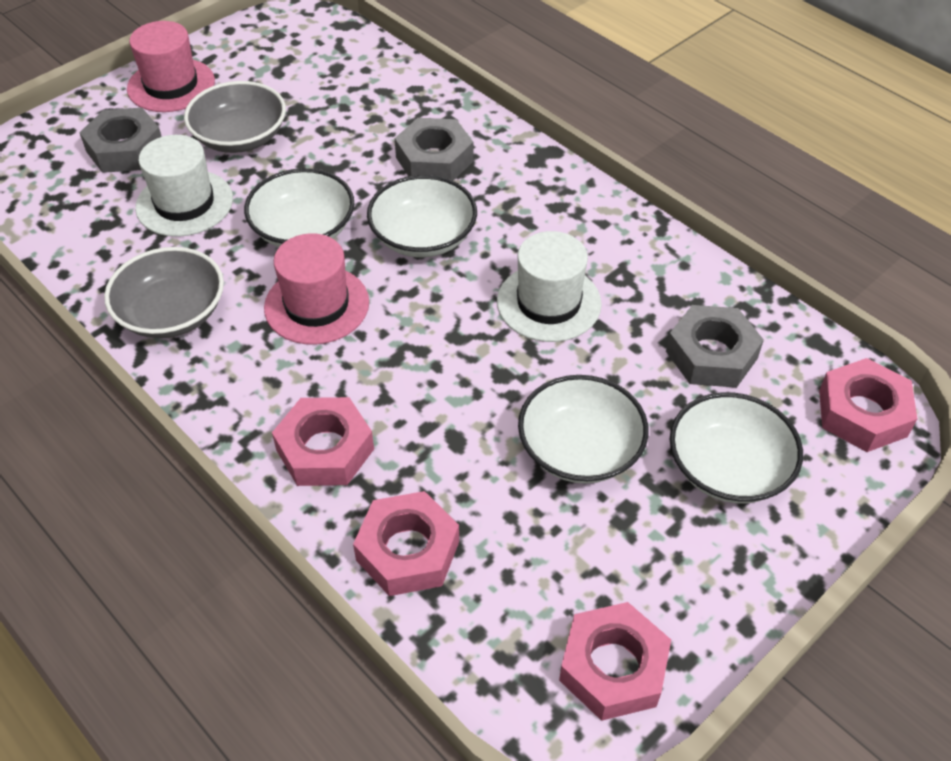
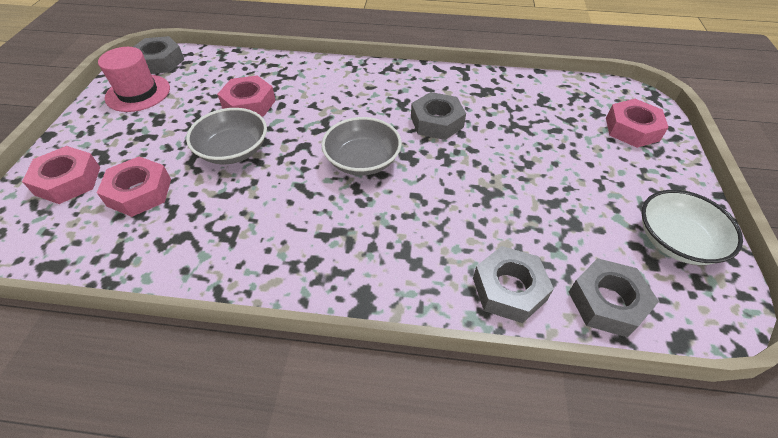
grey nut: [79,108,162,173] [395,118,473,181] [666,305,764,388] = 3 -> [133,36,184,74] [411,92,466,140] [473,246,554,323] [569,258,659,338] = 4
pink hat: [127,21,215,112] [264,233,369,345] = 2 -> [98,47,170,112] = 1
white bowl: [244,168,354,247] [367,175,477,257] [518,375,649,484] [670,392,803,503] = 4 -> [642,190,743,265] = 1
white hat: [135,135,233,237] [497,231,602,342] = 2 -> none = 0

